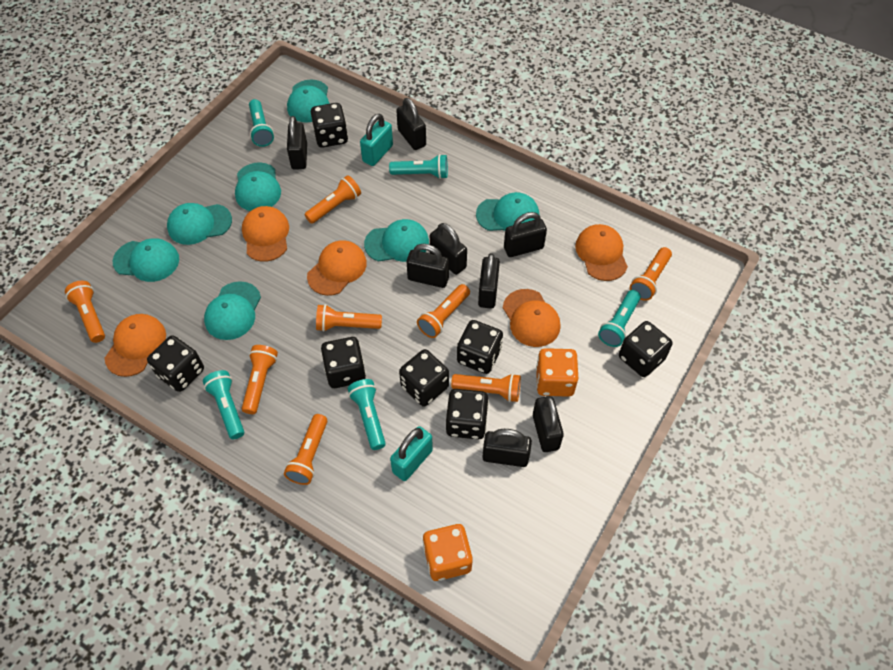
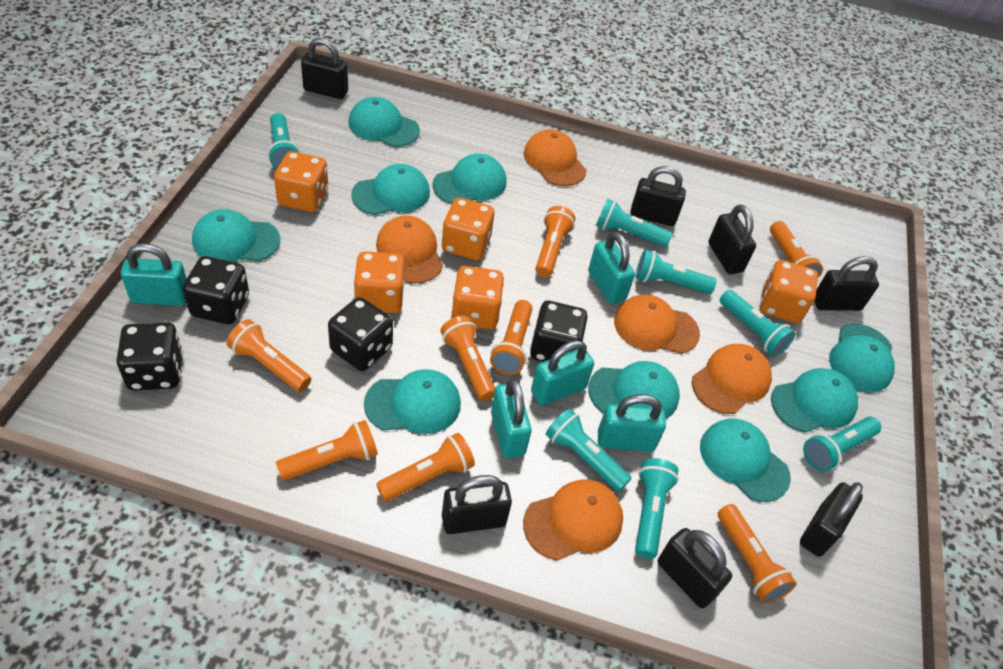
black dice: [147,335,204,392] [311,103,348,148] [321,337,366,388] [399,349,449,407] [446,389,489,440] [457,320,503,374] [619,321,673,377] = 7 -> [116,322,183,391] [183,256,249,324] [328,297,393,371] [530,301,588,362] = 4
black padlock: [287,116,307,170] [396,98,426,150] [407,244,449,288] [430,223,467,275] [478,253,500,309] [482,429,532,467] [504,212,547,257] [533,396,564,452] = 8 -> [301,38,348,99] [442,475,512,534] [630,166,686,226] [658,528,732,608] [708,204,756,274] [800,482,863,557] [814,256,879,311] = 7
orange dice: [423,524,473,581] [536,348,578,397] = 2 -> [274,151,328,212] [354,251,404,313] [442,198,494,260] [452,266,504,330] [760,260,818,323] = 5
turquoise cap: [113,238,179,282] [167,203,232,245] [204,281,261,340] [235,163,281,211] [287,80,329,123] [364,219,429,262] [476,192,539,231] = 7 -> [192,209,280,262] [348,97,420,147] [351,164,430,215] [364,369,461,434] [432,154,507,204] [588,361,680,419] [700,419,791,502] [771,368,858,432] [829,324,895,392] = 9
turquoise flashlight: [203,370,244,439] [249,99,274,147] [348,379,386,450] [389,154,448,179] [598,290,641,347] = 5 -> [268,113,300,169] [546,408,632,492] [596,199,672,247] [635,249,716,294] [635,458,679,559] [720,290,796,356] [803,417,881,472] = 7
turquoise padlock: [360,114,393,166] [390,426,433,481] = 2 -> [121,243,187,306] [491,379,532,458] [531,340,594,406] [588,232,635,304] [598,394,666,452] = 5

